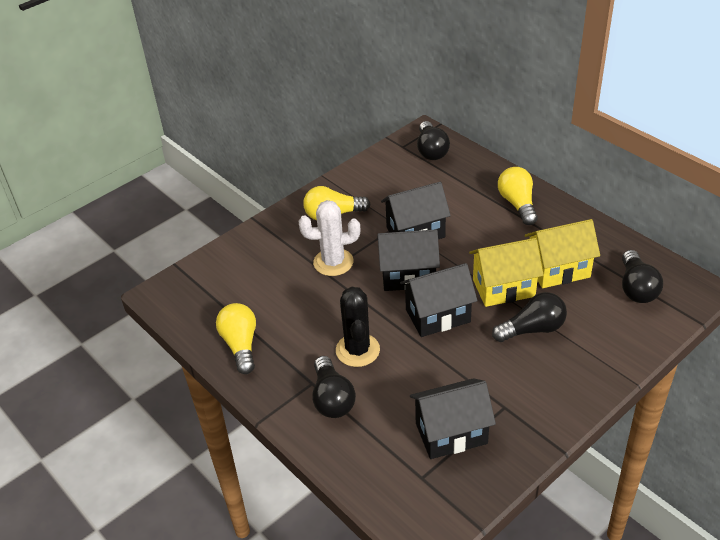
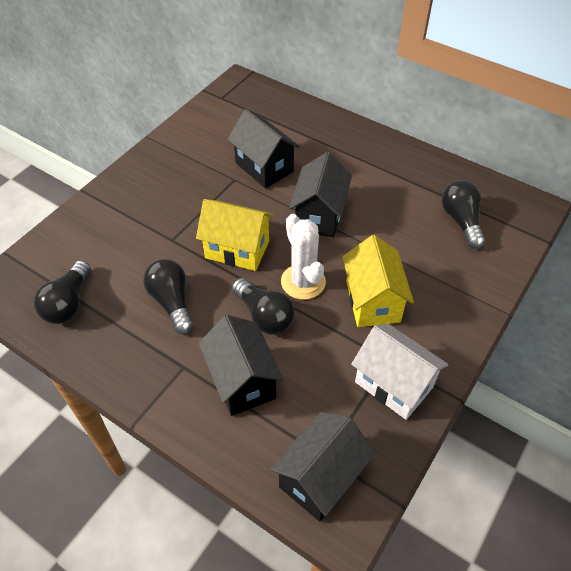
black cactus: [336,287,380,367] = 1 -> none = 0
white house: none = 0 -> [351,324,449,420] = 1
yellow light bulb: [216,303,256,374] [303,186,371,220] [498,167,538,225] = 3 -> none = 0

